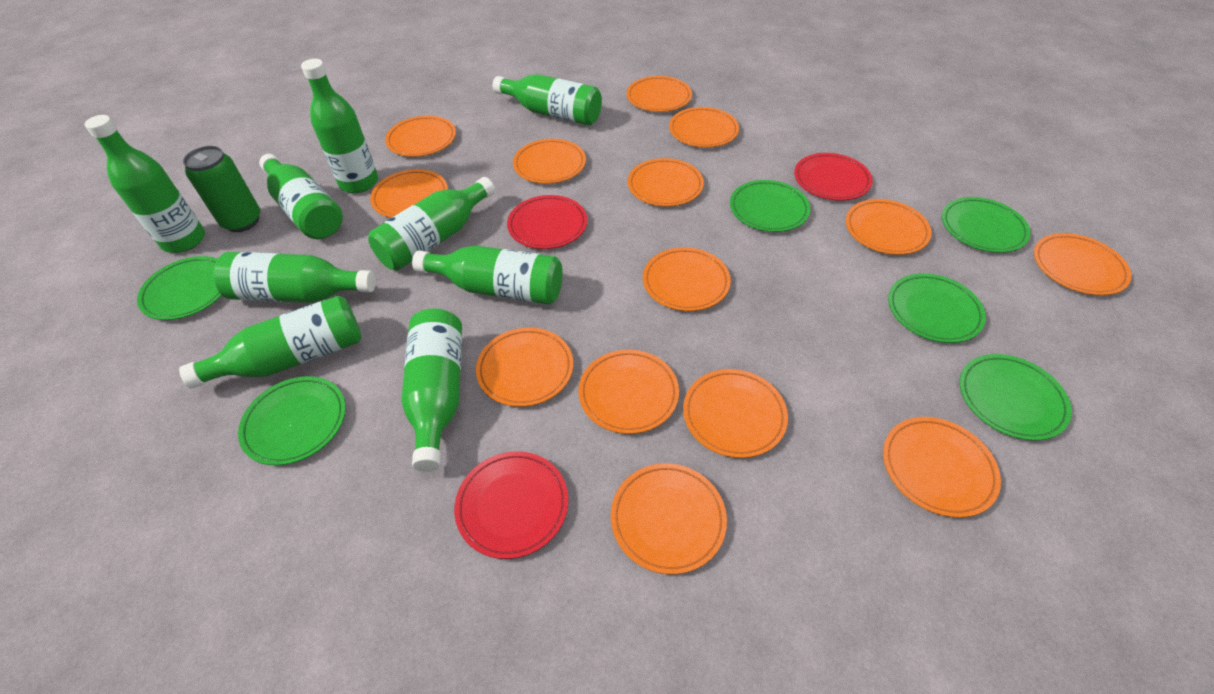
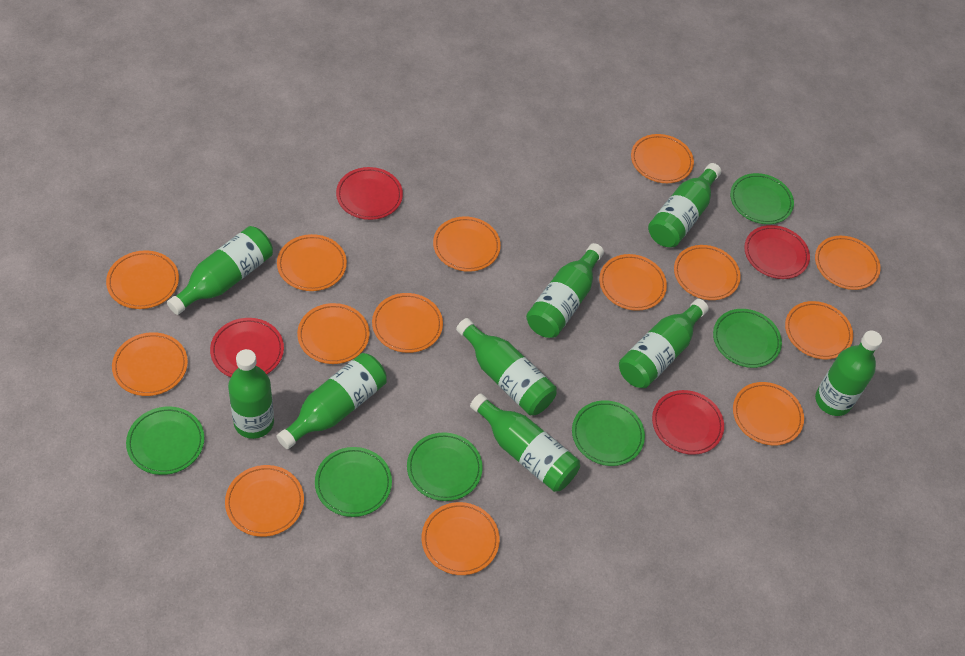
green can: [183,146,260,232] = 1 -> none = 0
red plate: [454,451,568,559] [507,195,587,249] [794,153,873,201] = 3 -> [210,318,284,377] [336,167,403,220] [652,390,724,455] [744,225,810,279] = 4

